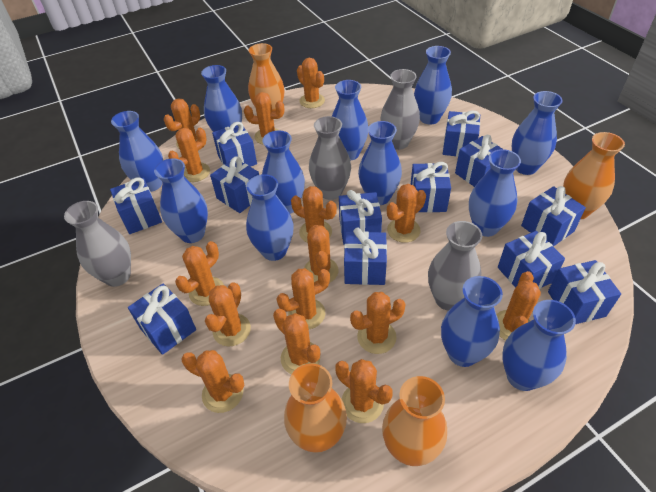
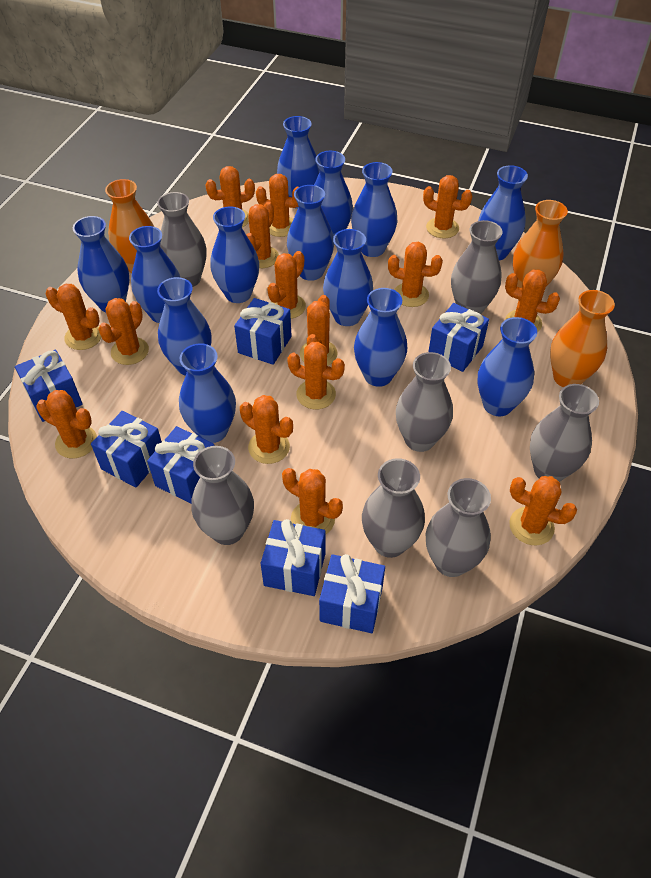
blue gift: [110,177,162,234] [128,284,196,355] [210,157,259,213] [212,122,257,167] [339,190,382,244] [344,228,387,285] [410,162,451,213] [443,110,480,157] [455,135,502,187] [498,231,565,289] [521,186,586,247] [548,260,621,324] = 12 -> [15,350,83,422] [91,411,162,488] [147,426,215,504] [234,298,292,365] [261,519,325,596] [319,554,385,633] [428,303,489,372] = 7
blue vase: [111,111,163,192] [154,159,208,243] [201,65,242,132] [246,174,294,261] [262,131,305,214] [332,80,368,161] [358,121,402,205] [414,46,452,125] [441,276,503,367] [469,149,521,237] [502,300,576,391] [512,91,563,175] = 12 -> [73,216,129,312] [129,226,181,323] [157,277,212,376] [179,343,236,443] [210,207,259,303] [277,116,320,209] [287,185,334,281] [314,151,353,245] [323,229,373,326] [351,162,397,257] [354,288,407,387] [477,317,537,416] [478,165,528,260] = 13
grey vase: [64,201,131,287] [309,116,351,200] [381,69,420,150] [428,221,482,311] = 4 -> [157,192,207,287] [191,446,254,545] [362,458,425,558] [396,352,453,452] [426,478,491,577] [451,220,502,314] [530,384,599,482] = 7
orange vase: [248,43,284,110] [284,363,347,453] [382,376,447,466] [563,132,625,219] = 4 -> [105,179,154,273] [513,200,568,288] [550,290,615,387] = 3

